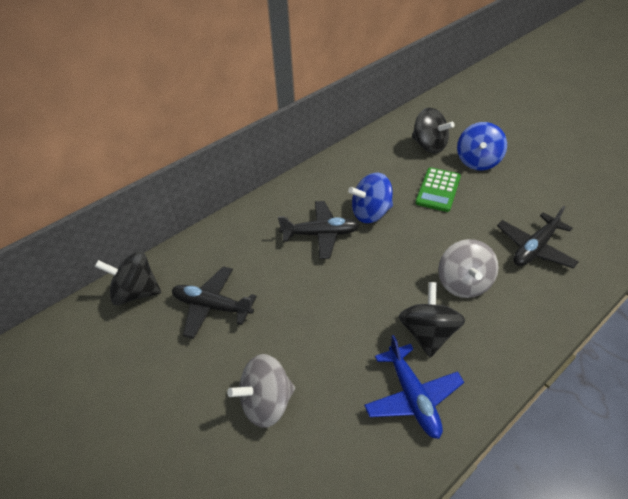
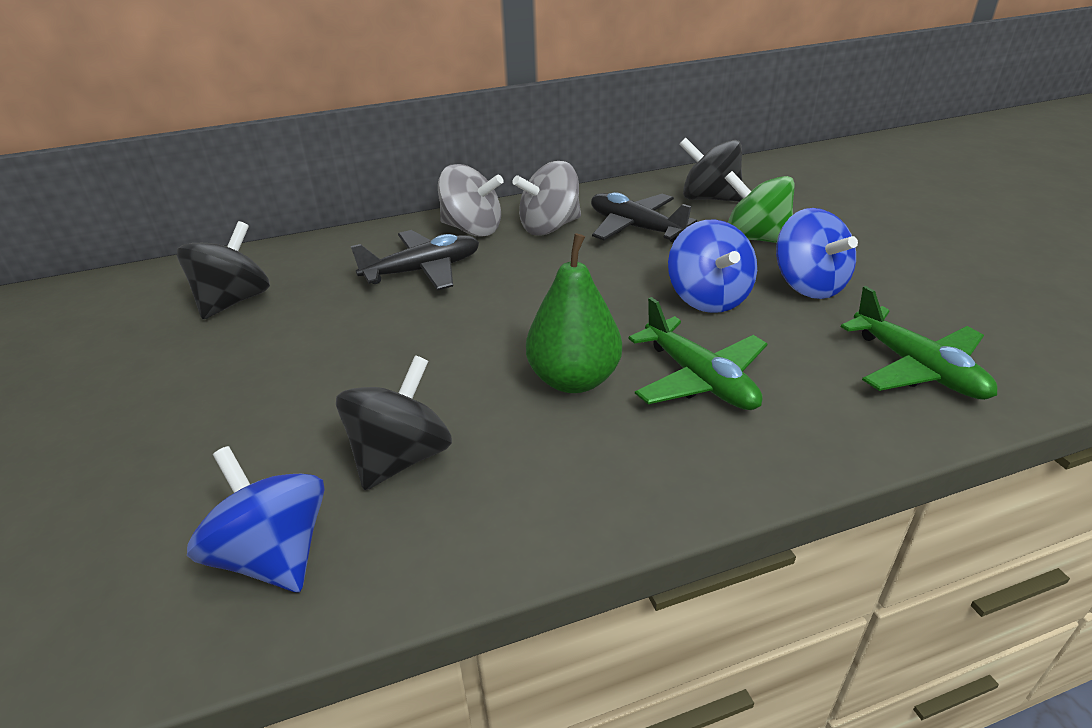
black plane: [172,266,257,339] [278,201,360,259] [497,206,579,268] = 3 -> [351,230,479,291] [591,192,697,242] = 2
blue plane: [364,335,464,439] = 1 -> none = 0
blue spinning top: [348,173,393,223] [457,122,507,170] = 2 -> [187,446,324,592] [668,220,757,313] [776,208,858,299] = 3
green calculator: [415,167,461,212] = 1 -> none = 0
green pear: none = 0 -> [526,233,622,393] = 1
green plane: none = 0 -> [628,297,767,410] [841,286,998,400] = 2
green spinning top: none = 0 -> [725,171,794,243] = 1

